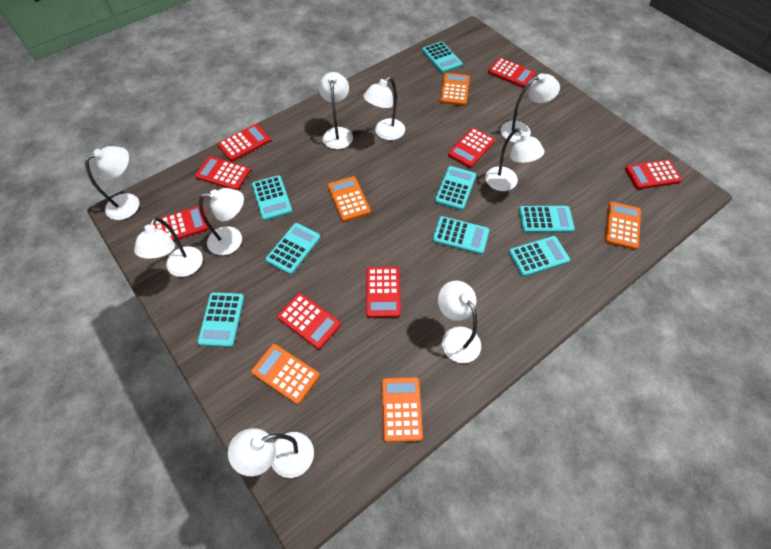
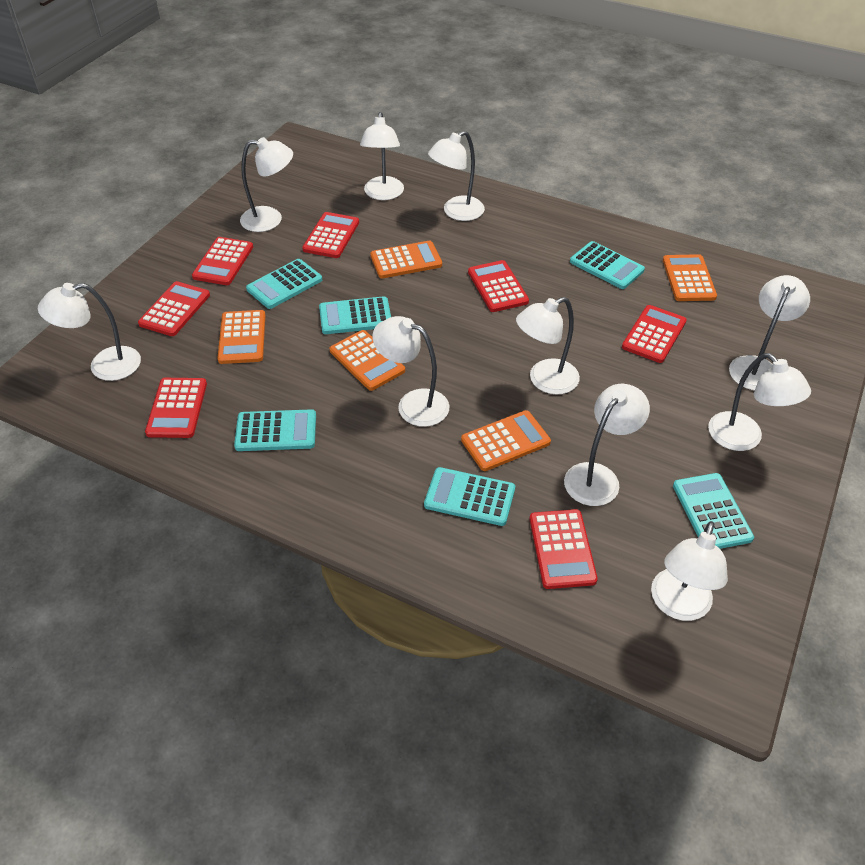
red calculator: [154,206,209,241] [195,156,250,190] [218,124,271,161] [277,293,341,349] [366,267,401,318] [448,128,495,168] [488,58,535,88] [625,160,682,189] = 8 -> [138,281,210,336] [145,378,207,438] [192,237,253,285] [302,212,359,258] [468,260,529,312] [530,509,598,589] [622,305,687,363] = 7
turquoise calculator: [198,292,244,347] [252,175,292,221] [265,223,321,275] [422,41,462,73] [432,216,489,255] [435,166,476,210] [509,236,570,277] [519,206,575,233] = 8 -> [234,409,316,451] [246,259,322,309] [319,296,391,334] [424,467,515,526] [570,241,645,289] [673,473,754,549] = 6
white lamp: [85,146,139,220] [134,217,203,277] [199,188,244,255] [228,428,314,478] [319,72,353,149] [363,77,405,140] [438,281,481,363] [485,128,544,191] [500,73,560,142] = 9 -> [38,283,141,381] [240,137,293,232] [360,112,404,200] [372,316,449,427] [428,131,485,221] [516,297,580,394] [564,384,650,506] [651,521,728,621] [708,353,811,451] [729,275,810,391] = 10

